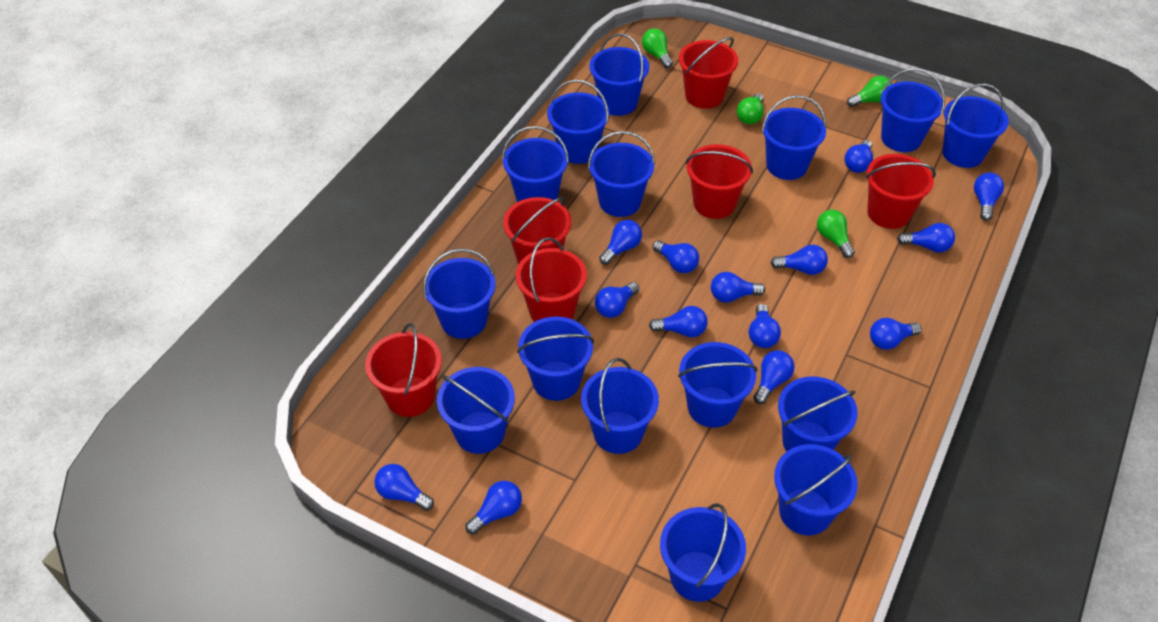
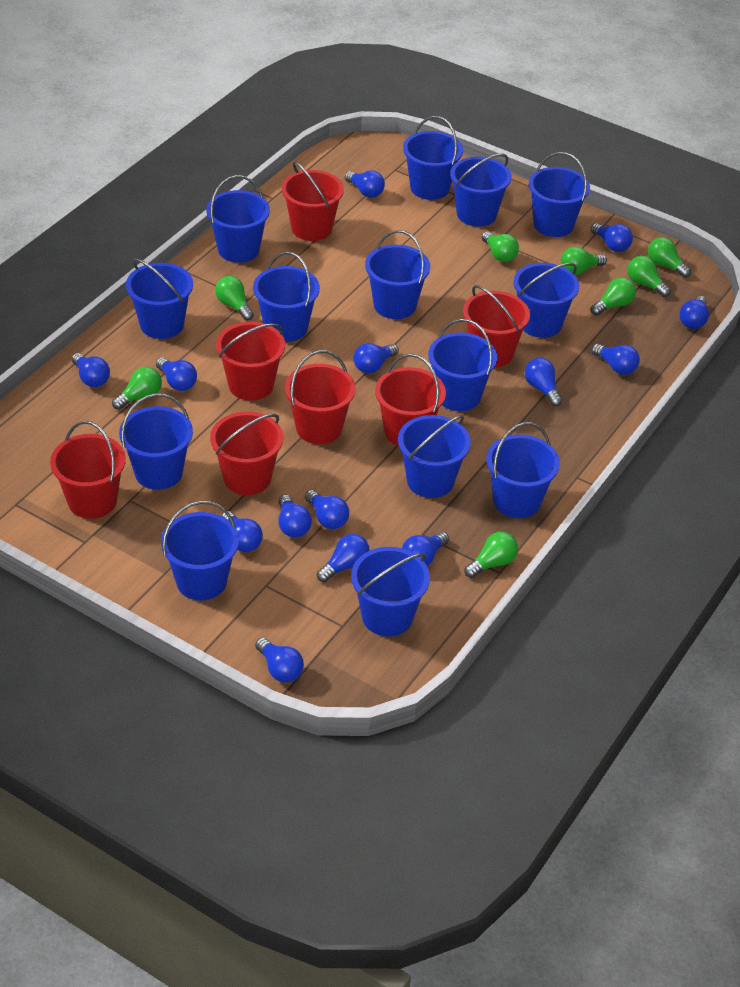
blue bucket: [423,248,495,339] [437,367,515,454] [502,126,569,202] [517,316,594,401] [547,79,610,164] [581,358,659,454] [588,131,655,217] [590,33,649,116] [660,503,746,602] [678,342,758,428] [762,95,826,180] [774,444,858,535] [778,377,858,452] [881,68,945,152] [942,84,1009,168] = 15 -> [119,393,193,490] [126,259,193,339] [161,501,239,600] [206,175,270,263] [253,251,320,342] [351,547,430,637] [365,230,430,319] [398,415,471,498] [403,116,463,200] [428,319,497,411] [450,154,511,227] [486,422,560,518] [514,263,579,338] [529,152,590,237] = 14
green light bulb: [642,28,673,68] [737,93,764,124] [817,210,855,258] [847,76,892,107] = 4 -> [112,367,162,410] [215,276,254,320] [465,532,518,578] [482,231,519,262] [561,247,607,275] [591,277,636,316] [627,256,671,297] [648,237,691,278] = 8
red bucket: [365,323,442,417] [503,197,572,265] [515,237,587,322] [679,37,738,109] [686,144,753,219] [866,154,936,229] = 6 -> [50,421,126,519] [210,412,284,495] [216,322,285,401] [282,161,344,241] [285,350,356,444] [375,354,446,446] [463,285,530,367] = 7

